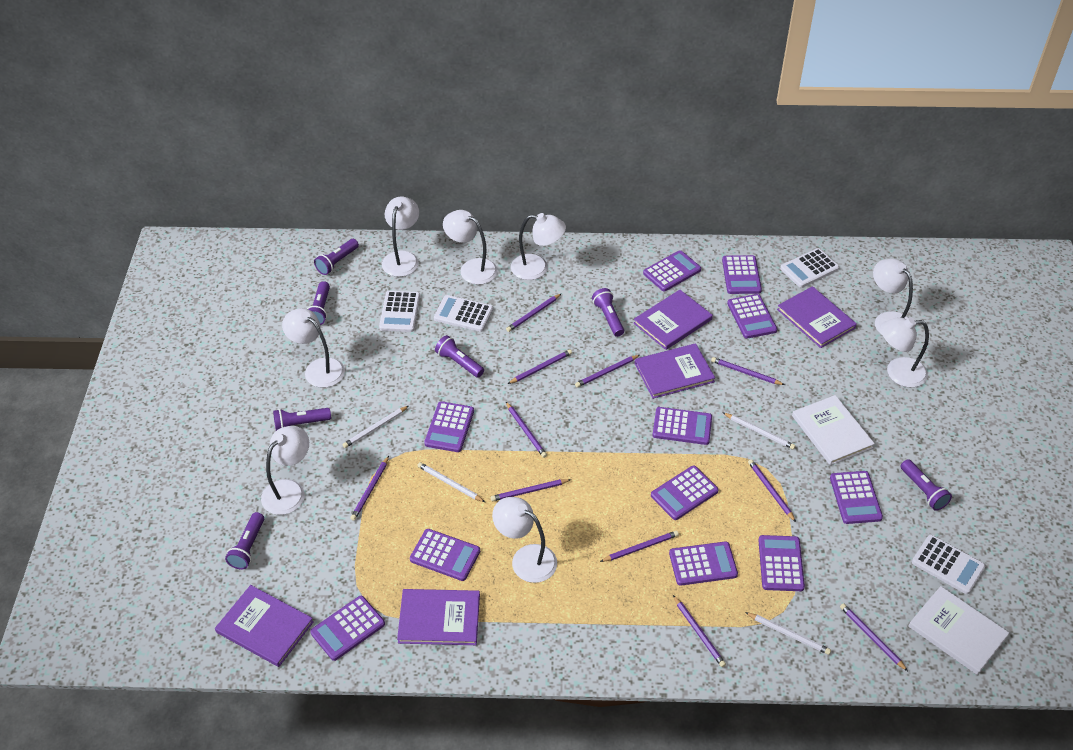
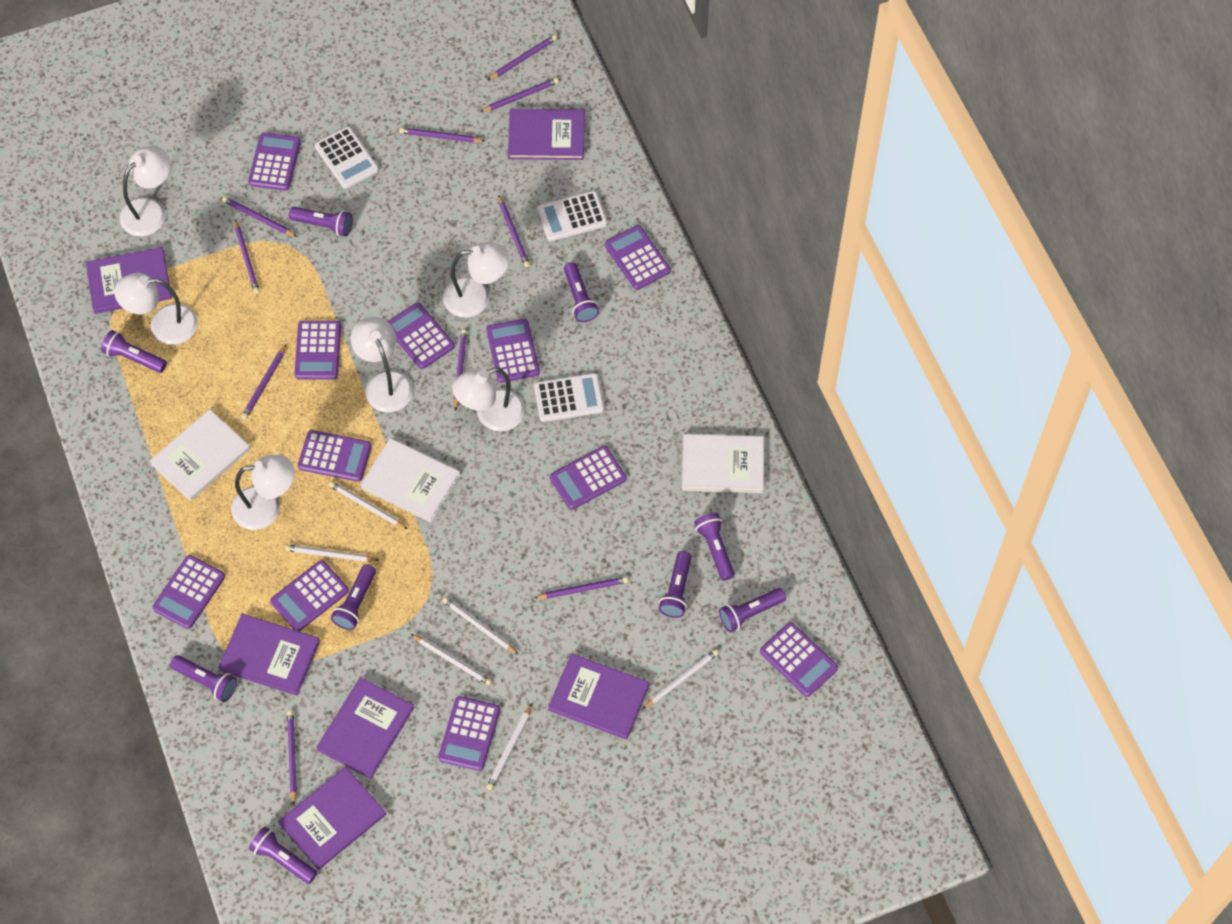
purple book: [215,585,314,667] [397,589,480,645] [634,290,713,350] [635,343,715,399] [777,286,857,348] = 5 -> [86,247,172,314] [218,614,320,696] [278,766,386,870] [316,677,414,779] [508,109,585,160] [548,653,650,740] = 6
purple flashlight: [225,512,264,570] [273,408,331,431] [307,281,330,325] [314,239,359,275] [435,335,484,378] [592,288,624,337] [901,459,952,511] = 7 -> [101,330,167,373] [170,655,237,702] [249,826,317,884] [289,207,353,237] [331,564,376,630] [564,262,599,322] [659,551,692,618] [694,513,735,581] [719,588,786,632] = 9
purple pencil: [350,456,389,521] [491,479,571,501] [506,293,562,332] [506,402,547,458] [508,349,572,384] [575,355,640,387] [600,531,679,562] [673,595,726,667] [711,357,784,385] [748,459,796,522] [840,603,908,671] = 11 -> [222,196,297,237] [235,220,260,294] [241,345,286,420] [287,710,297,805] [399,127,485,143] [454,329,467,411] [480,78,559,112] [488,35,557,80] [498,195,530,267] [534,576,628,599] = 10
white book: [792,395,875,465] [908,586,1009,675] = 2 -> [150,409,250,501] [360,438,460,523] [682,434,764,493] = 3
white calculator: [379,291,420,332] [434,295,493,332] [780,248,839,288] [912,535,985,594] = 4 -> [315,127,379,189] [534,373,604,422] [537,191,607,241] = 3
white lamp: [261,426,309,515] [282,308,345,388] [382,196,419,277] [443,210,498,285] [492,497,557,583] [511,213,566,280] [873,259,913,335] [880,317,929,388] = 8 -> [114,273,198,345] [120,146,170,236] [231,455,295,530] [351,317,413,412] [443,242,509,318] [452,367,525,432] = 6
white pencil: [343,406,409,448] [417,462,485,502] [722,412,795,449] [745,612,831,655] = 4 -> [285,545,379,562] [329,481,408,529] [411,634,492,686] [442,597,518,654] [486,704,532,790] [642,649,719,709] = 6

